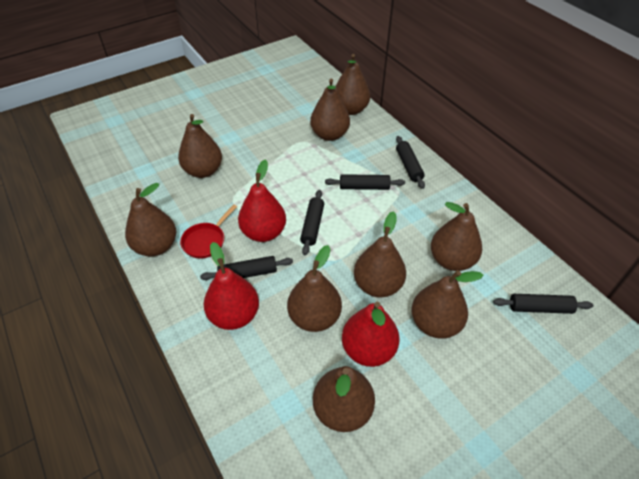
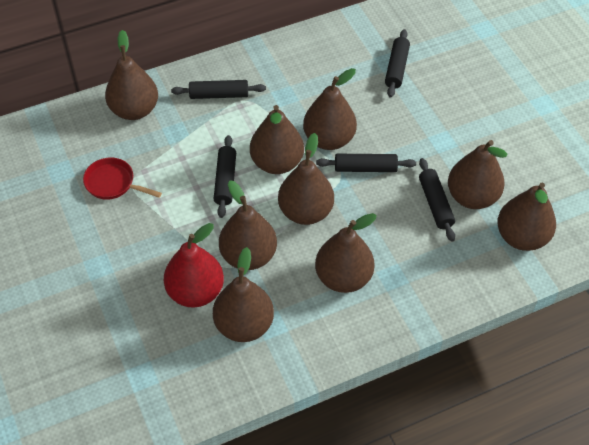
red pear: [204,242,259,330] [238,160,286,242] [342,302,400,367] = 3 -> [164,223,224,307] = 1

